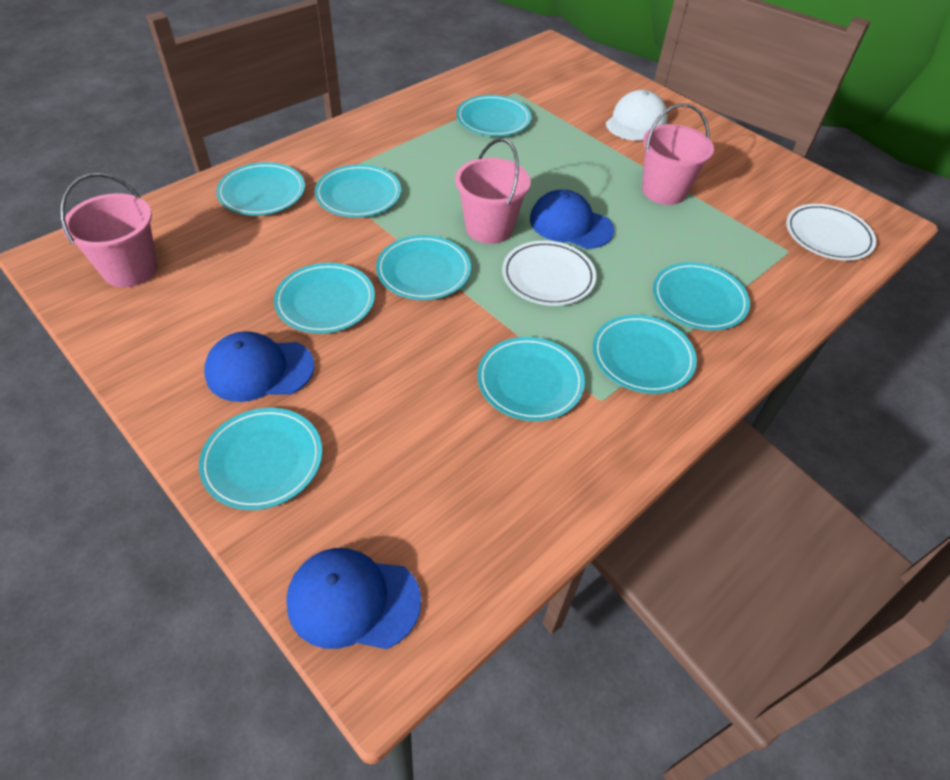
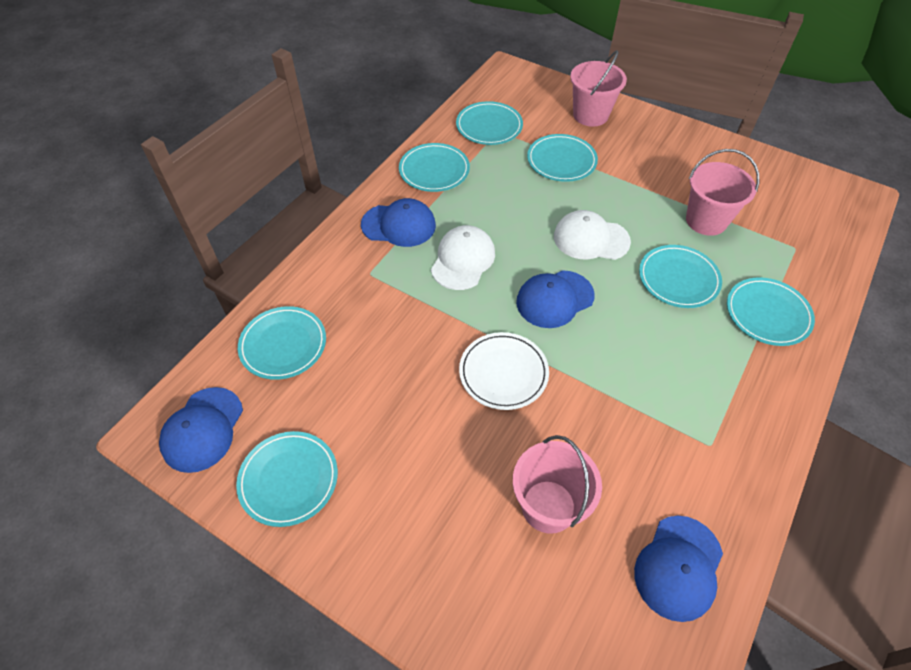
blue cap: [204,331,314,402] [286,548,421,649] [530,189,614,249] = 3 -> [159,387,243,473] [361,198,436,247] [516,270,595,328] [634,516,723,622] = 4
turquoise plate: [199,408,322,510] [216,162,305,216] [274,263,375,334] [315,164,401,217] [376,235,471,300] [456,95,531,136] [477,337,585,421] [593,315,697,394] [653,262,750,330] = 9 -> [236,431,338,527] [238,306,326,380] [399,143,470,192] [456,101,523,145] [527,134,598,182] [639,245,722,308] [727,277,815,346] = 7
white cap: [606,90,667,141] = 1 -> [431,225,495,290] [554,210,631,260] = 2
white plate: [502,241,596,306] [786,204,876,261] = 2 -> [459,332,549,410] = 1

